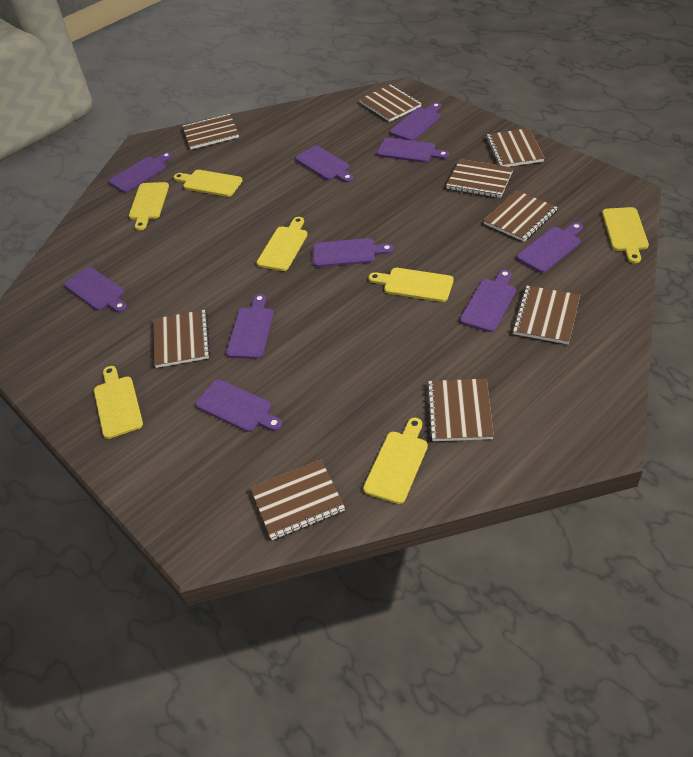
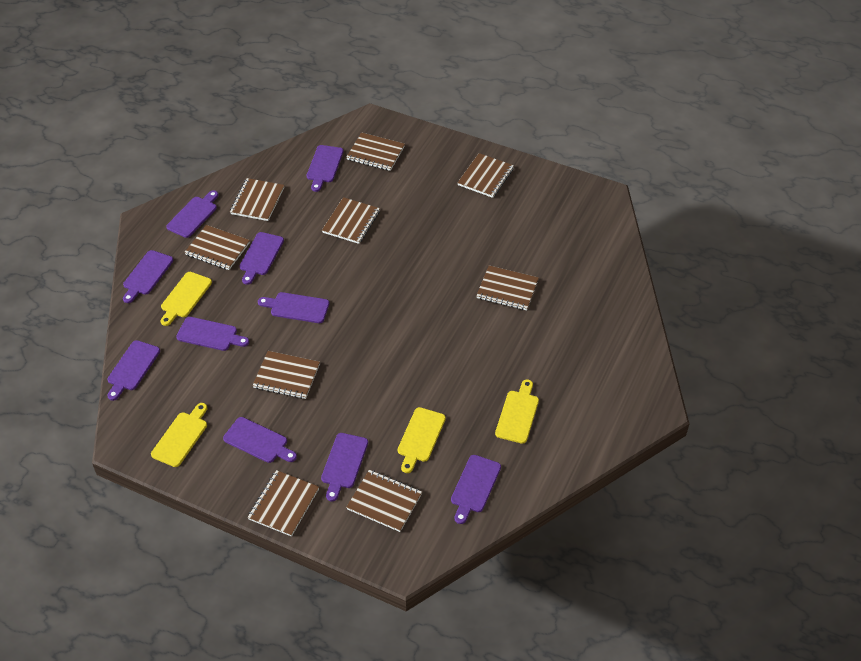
yellow cutting board: [94,366,143,439] [129,182,169,230] [174,170,243,197] [257,217,308,271] [363,418,428,504] [368,268,454,302] [602,207,649,264] = 7 -> [151,403,207,467] [160,272,212,326] [398,407,446,473] [495,379,539,444] = 4

